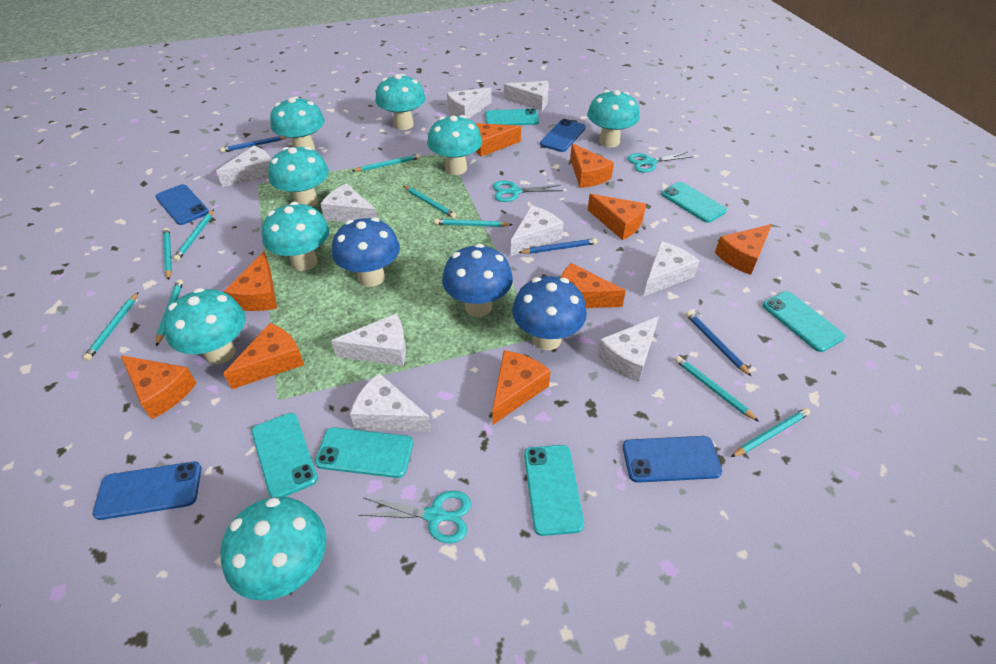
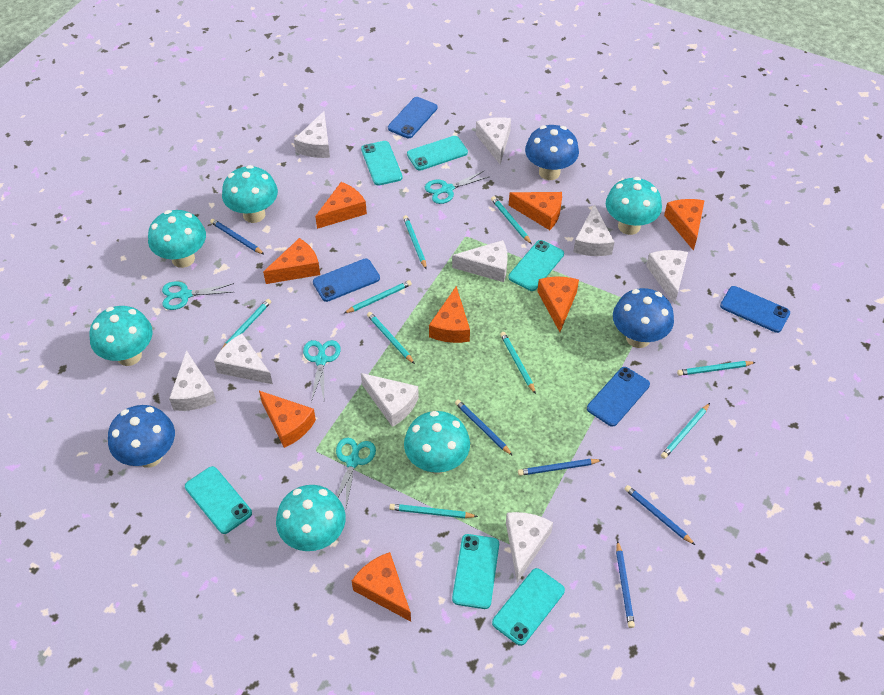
blue pencil: [220,136,288,153] [518,238,598,254] [685,311,752,377] = 3 -> [210,219,265,255] [455,399,513,456] [518,459,602,476] [616,540,635,628] [625,485,695,545] = 5
orange cheese: [121,355,196,419] [223,251,277,311] [223,323,304,389] [475,123,521,157] [492,350,551,425] [561,263,626,308] [570,143,614,188] [588,194,646,240] [715,224,772,275] = 9 -> [259,391,316,448] [263,238,320,284] [315,182,367,229] [352,552,411,622] [429,286,470,343] [509,192,562,230] [537,277,579,332] [664,199,705,251] = 8
turquoise mushroom: [164,288,246,365] [220,496,326,601] [262,202,329,271] [268,146,329,207] [270,96,325,151] [375,74,426,130] [427,115,482,175] [587,90,640,147] = 8 -> [90,306,153,366] [148,210,206,268] [222,165,278,223] [276,485,346,551] [404,411,470,474] [606,177,662,235] = 6
turquoise scissors: [358,491,471,543] [493,181,563,202] [628,152,691,173] = 3 -> [162,281,234,310] [303,340,341,402] [336,438,376,507] [425,170,489,204] = 4

